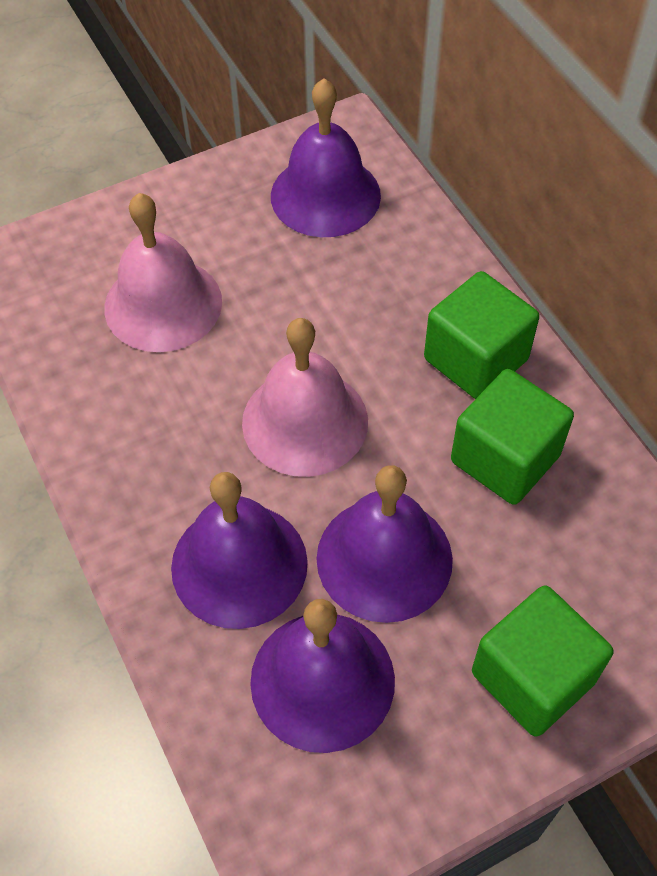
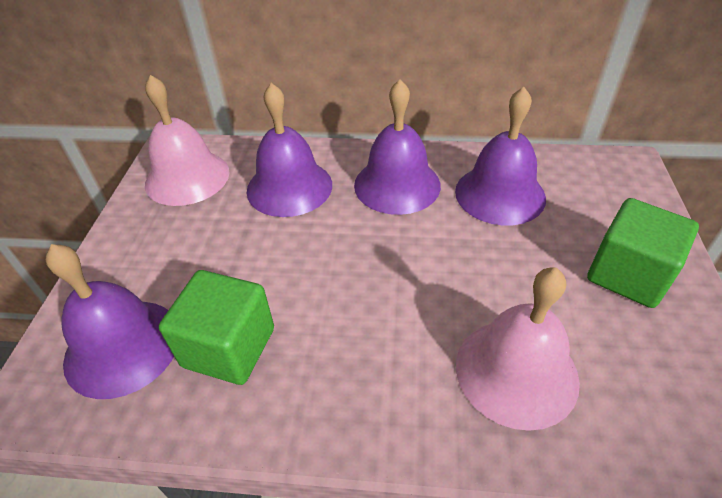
green cube: [424,271,539,399] [451,369,574,505] [472,585,613,737] = 3 -> [159,270,274,385] [587,198,699,308] = 2

